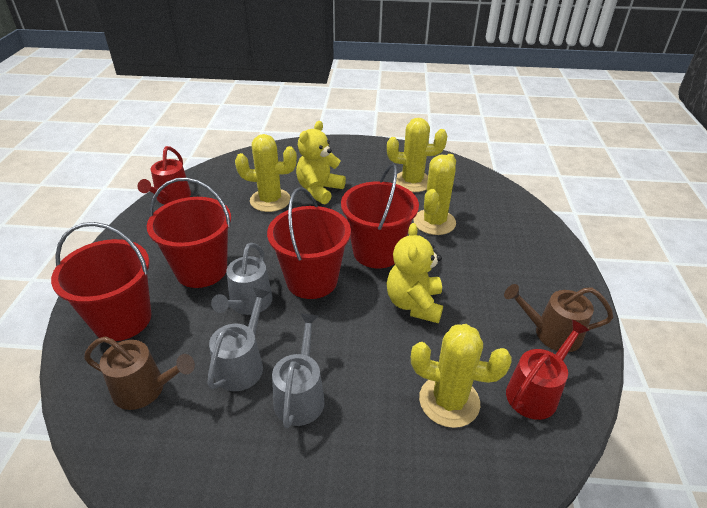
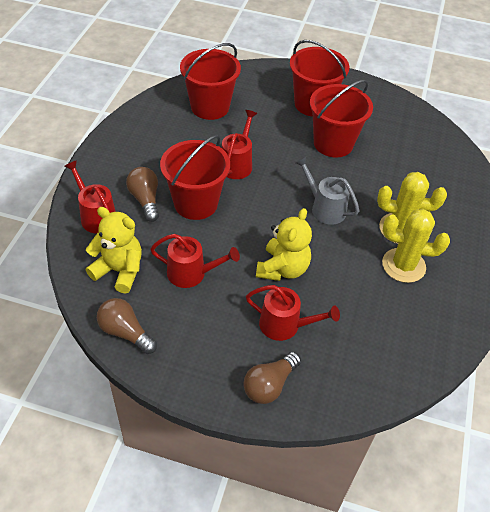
brown light bulb: none = 0 -> [97,298,157,354] [126,167,159,222] [243,352,301,404] = 3
brown watering can: [84,336,195,410] [504,284,614,352] = 2 -> none = 0
grey watering can: [207,287,270,391] [211,243,273,315] [272,313,325,428] = 3 -> [295,156,359,225] = 1
red watering can: [138,146,191,204] [506,319,590,420] = 2 -> [65,160,116,234] [150,234,240,288] [221,110,257,179] [246,285,340,341] = 4
yellow cactus: [235,134,297,212] [387,118,447,192] [411,324,512,428] [413,154,456,235] = 4 -> [377,172,447,244] [382,209,450,283] = 2

